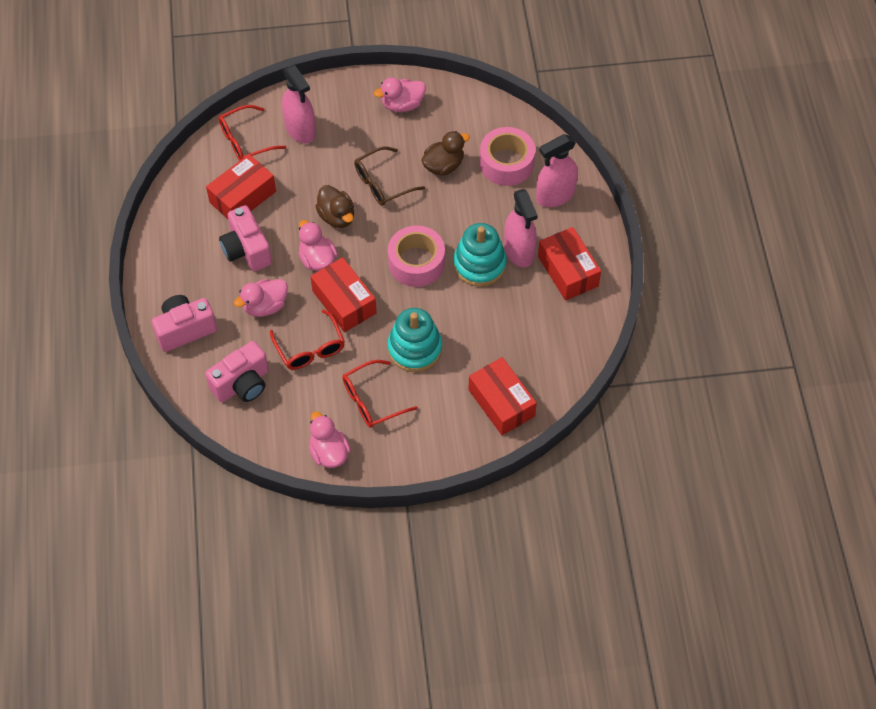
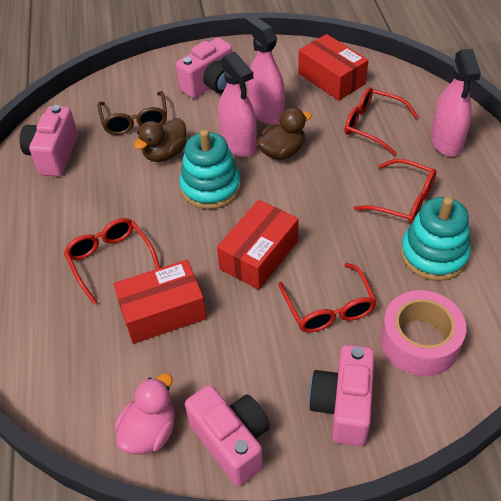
pink camera: [151,295,217,352] [205,341,269,402] [219,205,272,271] = 3 -> [20,105,78,176] [176,38,232,99] [185,385,270,486] [309,345,374,446] = 4
pink duck: [234,279,288,317] [299,220,338,271] [309,411,351,468] [374,77,426,112] = 4 -> [115,373,175,454] = 1
pink tape: [388,226,445,287] [480,127,535,186] = 2 -> [381,290,466,376] = 1
red box: [206,154,276,219] [310,257,377,332] [468,357,537,435] [538,227,601,301] = 4 -> [113,260,207,344] [217,200,299,290] [298,34,369,101] = 3
red glasses: [219,105,286,161] [270,309,345,370] [342,360,418,428] = 3 -> [64,218,160,304] [278,263,377,333] [345,87,418,155] [354,159,437,224] = 4

